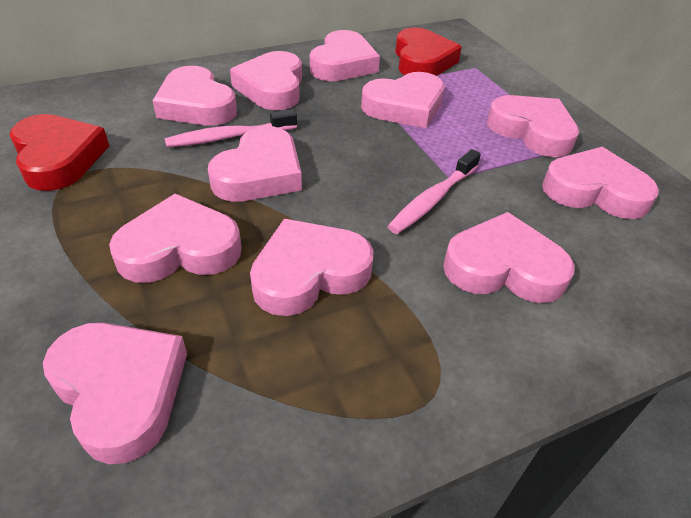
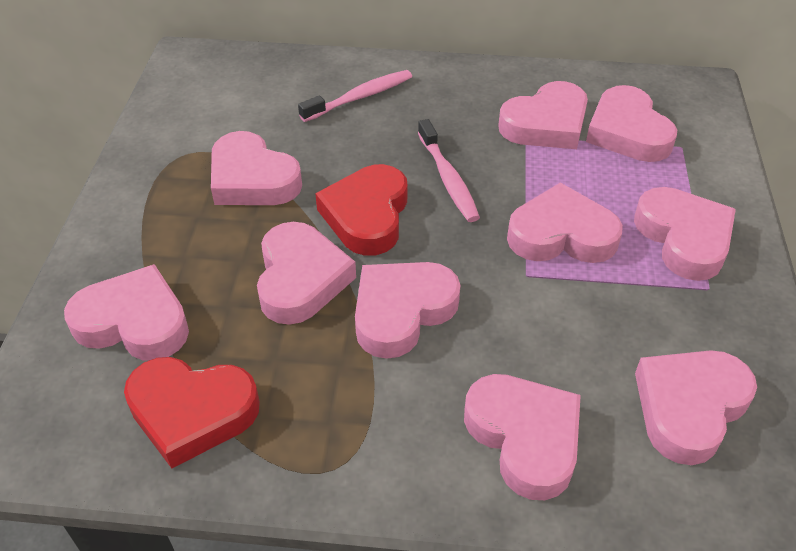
pink heart: [43,322,187,464] [109,194,242,283] [152,66,237,126] [208,126,302,202] [230,51,302,110] [250,219,374,316] [310,30,380,81] [361,72,445,128] [443,212,575,303] [487,95,579,157] [542,147,659,219] = 11 -> [64,264,189,361] [211,131,302,205] [257,222,356,325] [355,262,461,359] [464,374,581,500] [498,81,588,149] [507,183,623,263] [586,85,677,162] [634,187,736,281] [635,350,757,465] = 10

